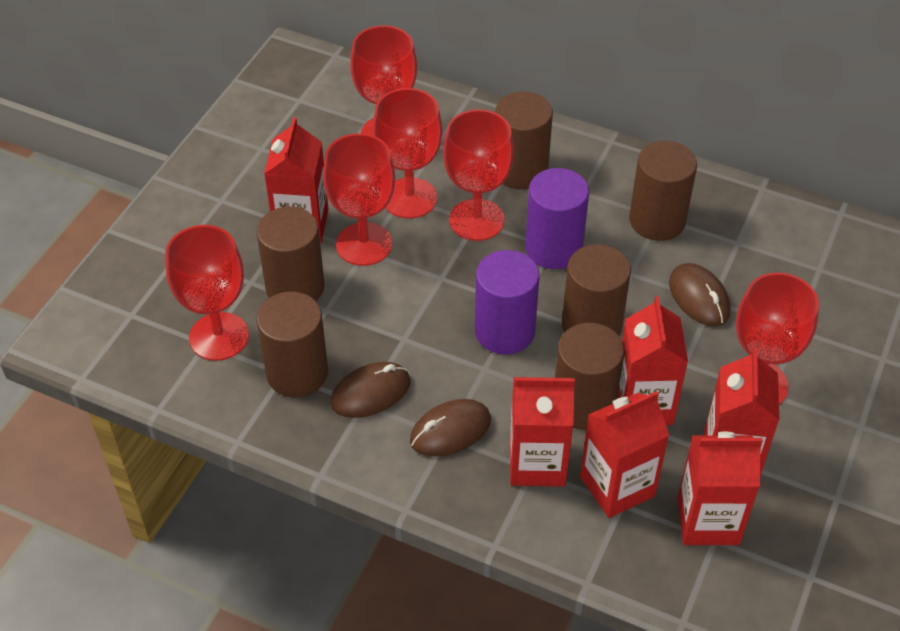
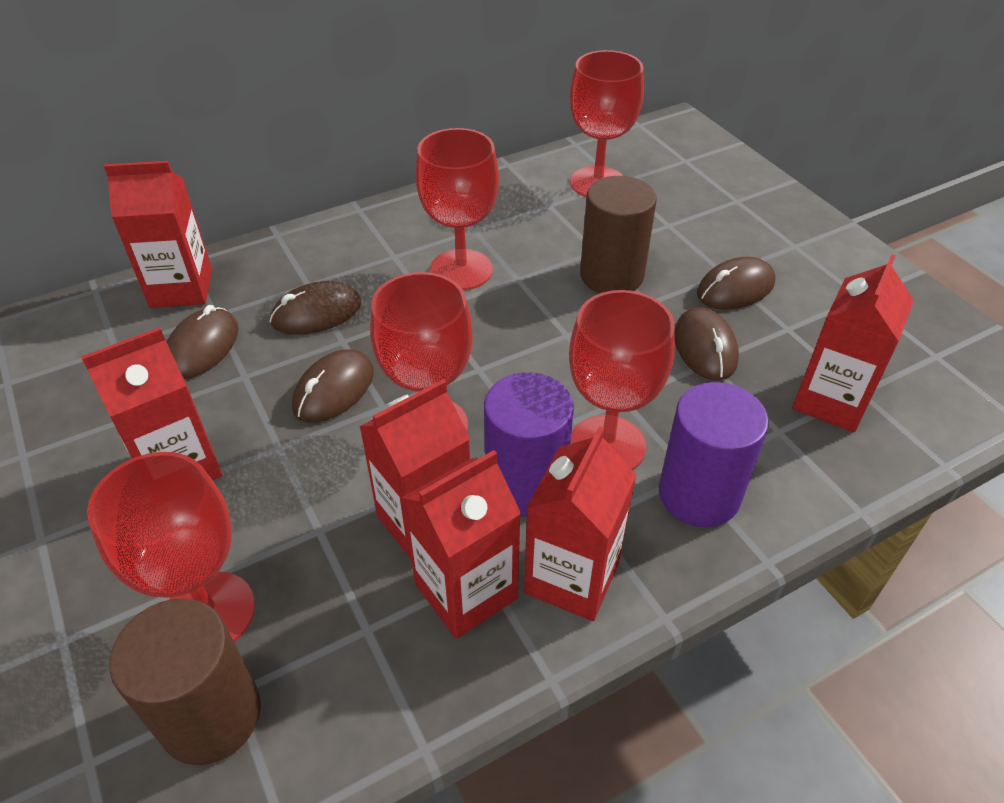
brown cylinder: [256,206,325,301] [256,292,328,397] [495,91,553,190] [555,323,624,430] [562,244,631,336] [629,141,697,241] = 6 -> [109,598,261,765] [580,176,657,293] = 2
brown mouse: [330,362,411,418] [410,399,491,457] [669,263,731,326] = 3 -> [167,305,238,379] [269,281,361,335] [292,349,374,423] [675,307,739,381] [697,257,776,310] = 5
red goblet: [165,225,249,361] [323,133,395,266] [350,25,417,136] [373,88,443,219] [443,109,514,241] [736,272,819,405] = 6 -> [87,452,255,642] [370,272,473,431] [416,128,499,290] [569,290,675,470] [570,50,644,197] = 5

